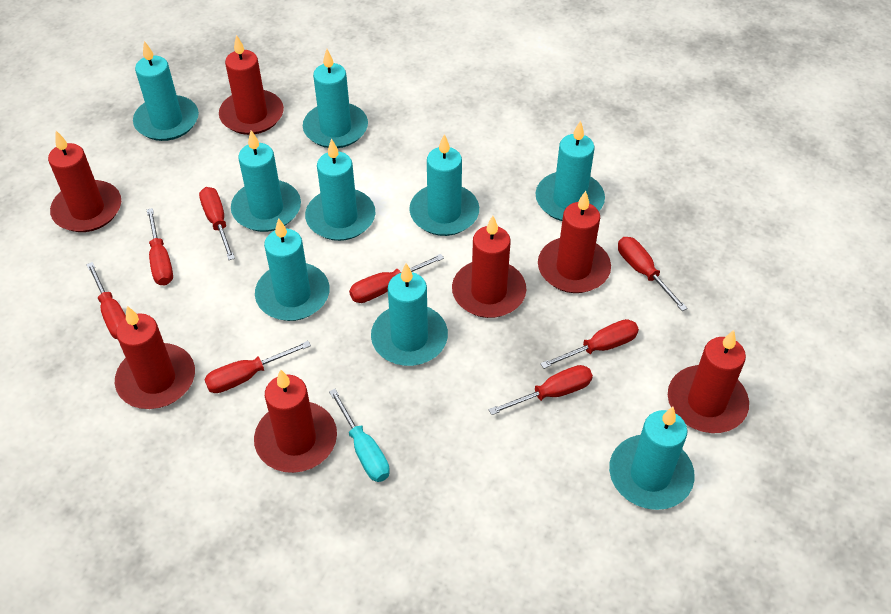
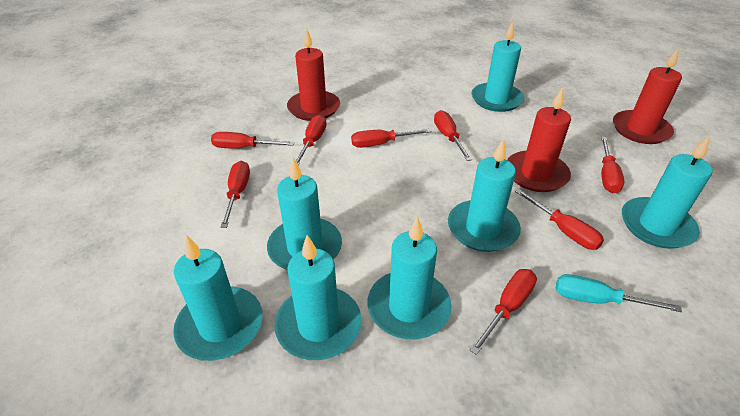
red candle: [48,131,121,232] [115,306,195,409] [219,35,284,135] [254,369,337,473] [452,216,526,318] [538,191,611,293] [668,330,749,433] = 7 -> [287,29,340,121] [507,87,571,192] [613,47,682,144] = 3
turquoise candle: [133,41,199,141] [231,130,301,232] [255,218,330,321] [303,49,368,148] [305,138,376,241] [371,263,448,366] [409,134,479,236] [536,120,605,221] [609,407,695,510] = 9 -> [173,235,263,361] [267,158,342,270] [274,235,361,360] [367,216,452,339] [448,138,521,252] [472,21,524,112] [622,136,713,249] = 7

